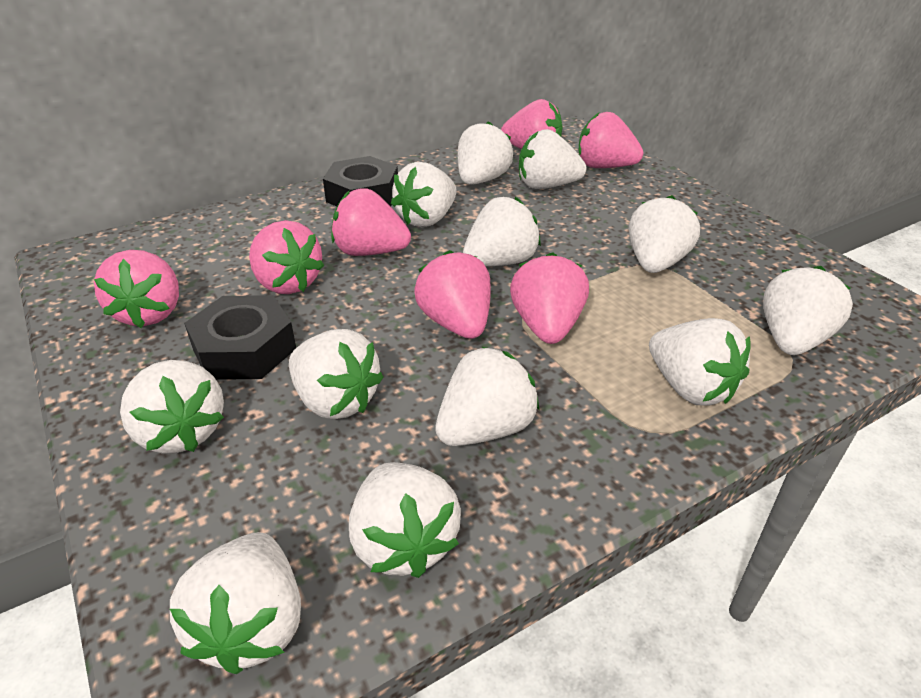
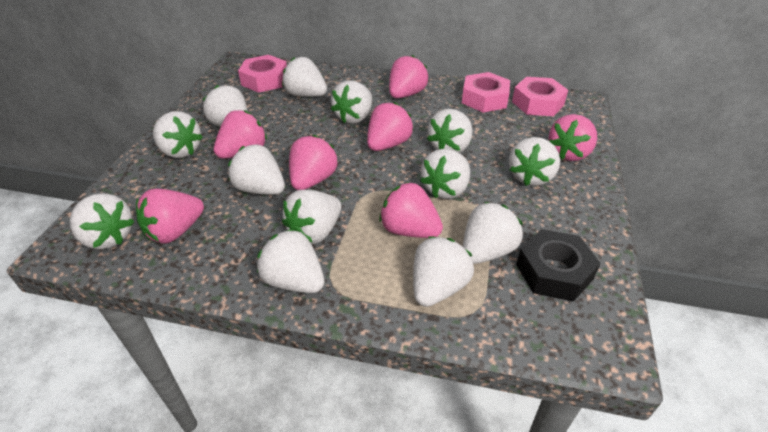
black nut: [184,295,296,380] [323,156,398,207] = 2 -> [516,229,601,302] = 1
pink nut: none = 0 -> [238,55,287,93] [462,72,510,113] [512,77,568,116] = 3
white strawberry: [120,360,224,453] [170,532,301,674] [289,329,383,420] [349,462,461,578] [391,162,456,227] [435,347,539,446] [458,121,513,185] [463,197,541,266] [519,129,586,189] [629,195,700,273] [649,318,751,405] [763,266,853,355] = 12 -> [70,193,135,250] [153,111,203,158] [203,85,248,127] [228,144,285,195] [257,229,325,293] [282,57,327,97] [282,190,341,244] [331,80,372,124] [413,237,474,307] [420,149,470,199] [427,109,472,153] [463,202,523,264] [509,137,560,186] = 13

